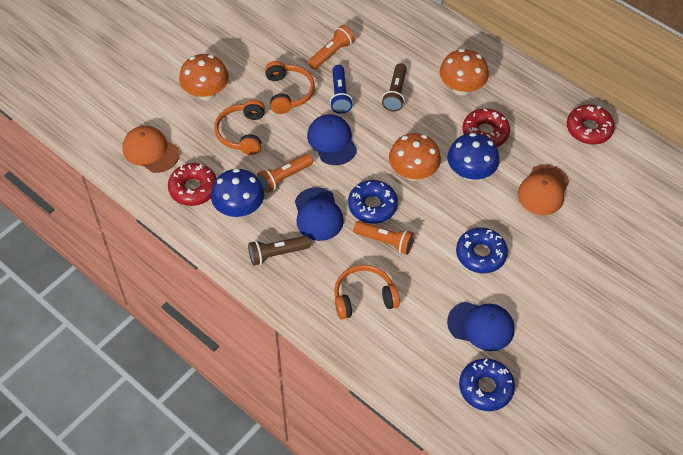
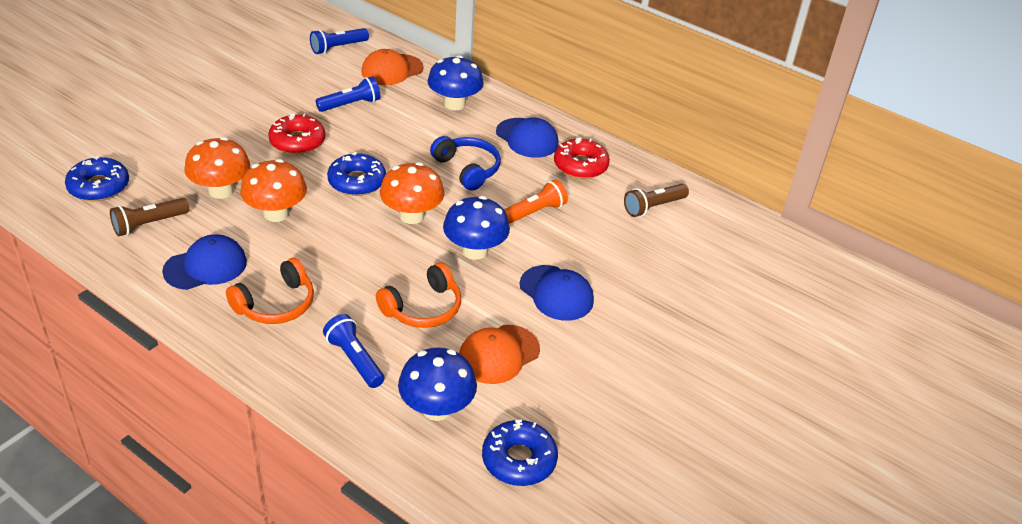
blue flashlight: [330,65,353,114] = 1 -> [310,28,369,54] [315,76,381,112] [323,314,385,388] = 3
blue headphones: none = 0 -> [430,136,501,191] = 1
blue mushroom: [211,168,264,218] [447,133,500,181] = 2 -> [398,347,477,421] [428,55,484,110] [443,196,510,260] = 3
orange flashlight: [257,154,313,193] [308,25,355,69] [353,221,415,255] = 3 -> [504,179,568,224] = 1
orange headphones: [215,100,265,155] [265,61,315,114] [334,265,400,319] = 3 -> [226,258,314,324] [376,262,461,328] = 2
red donut: [168,163,217,206] [463,108,510,147] [567,105,615,145] = 3 -> [268,113,326,154] [554,138,610,179] = 2

